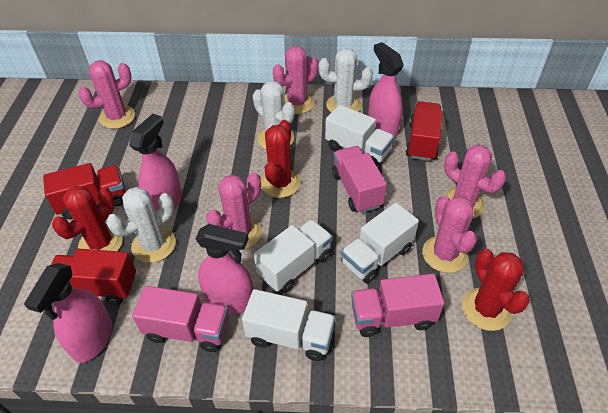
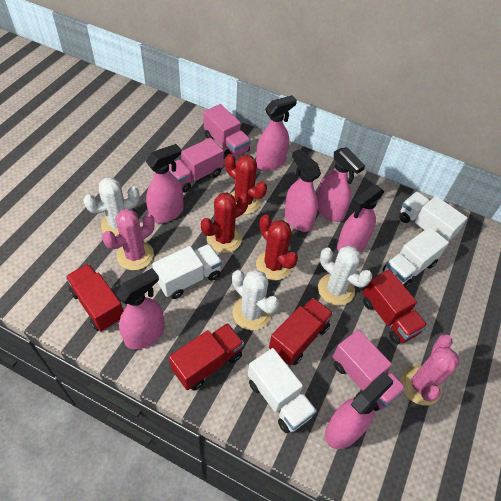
pink cactus: [78,60,135,129] [206,172,262,250] [273,46,319,114] [422,196,477,273] [443,144,506,219] = 5 -> [102,209,155,270] [400,334,459,406] = 2
pink spray bottle: [24,263,113,363] [129,114,182,212] [195,224,253,314] [368,42,403,138] = 4 -> [116,268,165,350] [146,144,184,223] [256,95,297,171] [284,149,321,232] [317,147,365,222] [325,372,393,449] [337,184,385,253] = 7
red truck: [43,163,126,219] [51,249,136,305] [406,101,442,161] = 3 -> [66,264,124,331] [169,323,244,391] [269,298,334,366] [363,270,428,344] = 4

